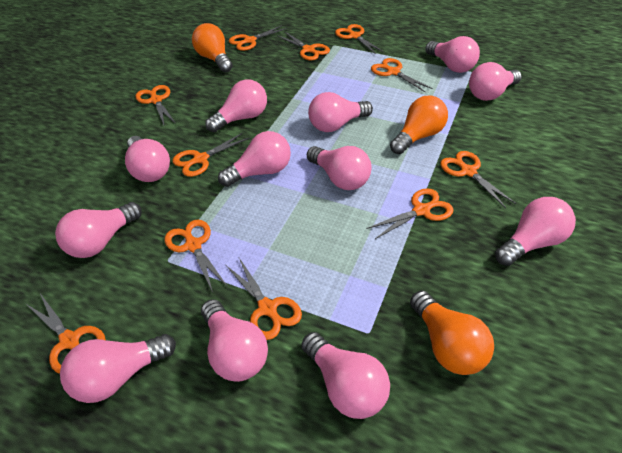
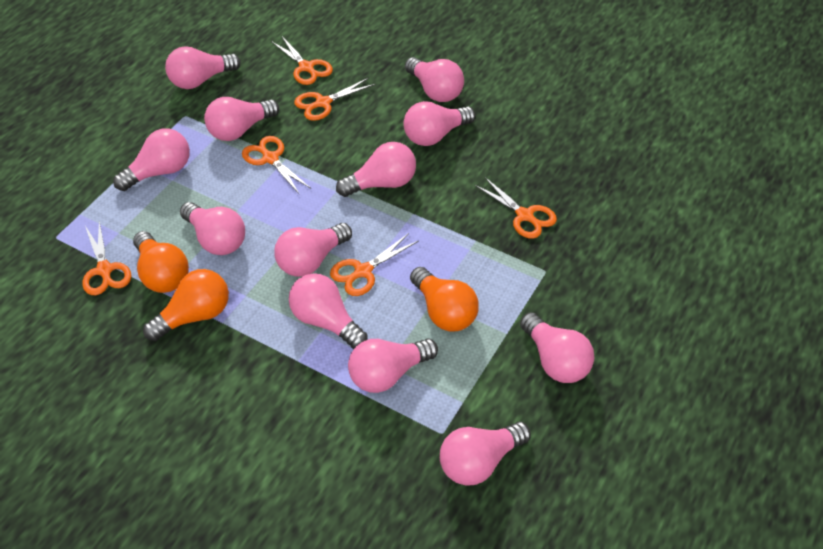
orange scissors: [26,293,106,374] [135,85,176,125] [165,220,228,293] [172,133,250,177] [226,258,302,340] [229,25,287,51] [277,31,330,61] [335,24,384,54] [367,188,453,239] [371,58,433,92] [440,151,516,208] = 11 -> [82,221,131,295] [242,136,311,195] [271,35,333,85] [294,78,376,121] [330,233,418,296] [475,177,557,239] = 6

